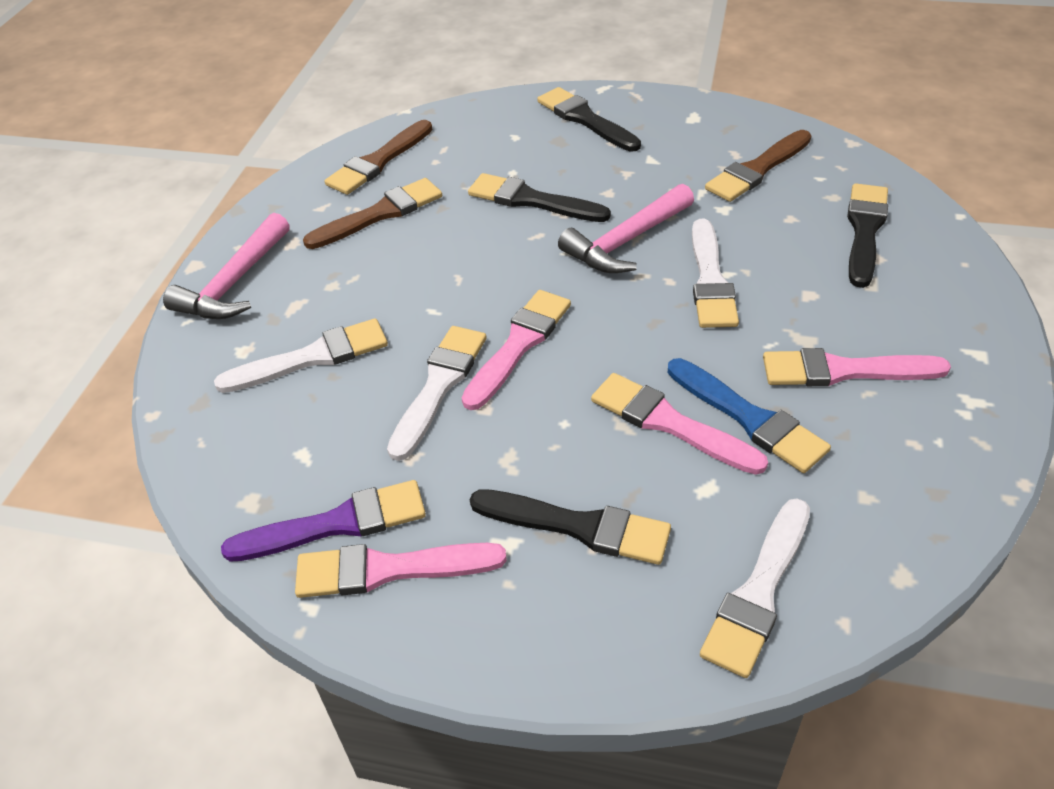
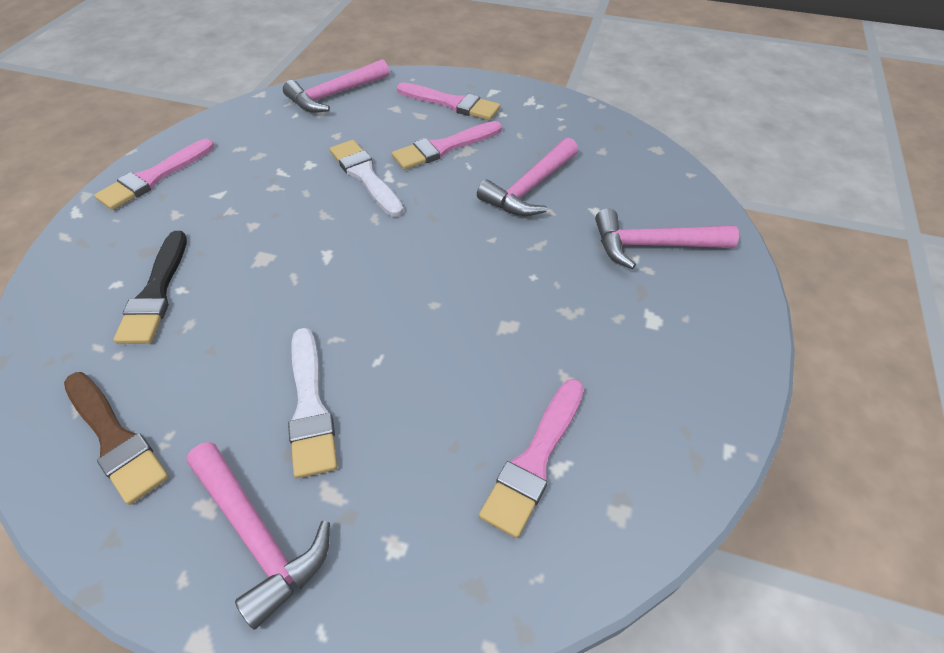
black brush: [468,173,611,222] [470,489,671,565] [537,87,641,152] [847,183,888,288] = 4 -> [114,231,187,344] = 1
blue brush: [668,358,831,473] = 1 -> none = 0
brown brush: [303,178,442,249] [325,120,432,195] [705,130,811,202] = 3 -> [64,372,169,505] = 1
pink hammer: [163,213,290,319] [558,184,694,273] = 2 -> [186,442,330,630] [283,59,389,113] [477,137,578,216] [595,208,739,269] = 4
purple brush: [221,480,426,562] = 1 -> none = 0
white brush: [214,319,388,393] [387,326,487,461] [692,219,739,328] [700,498,810,678] = 4 -> [288,328,337,478] [330,140,404,217] = 2

